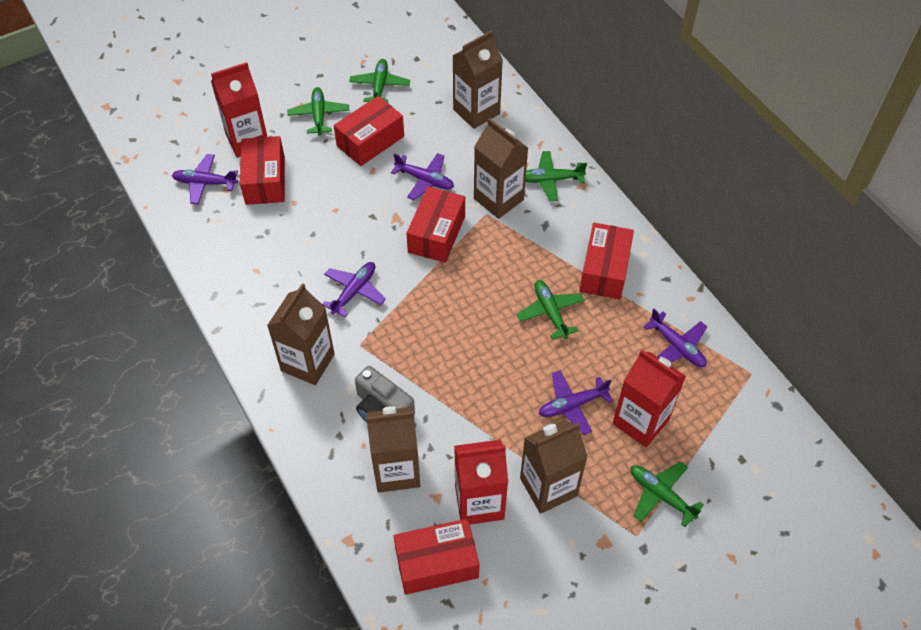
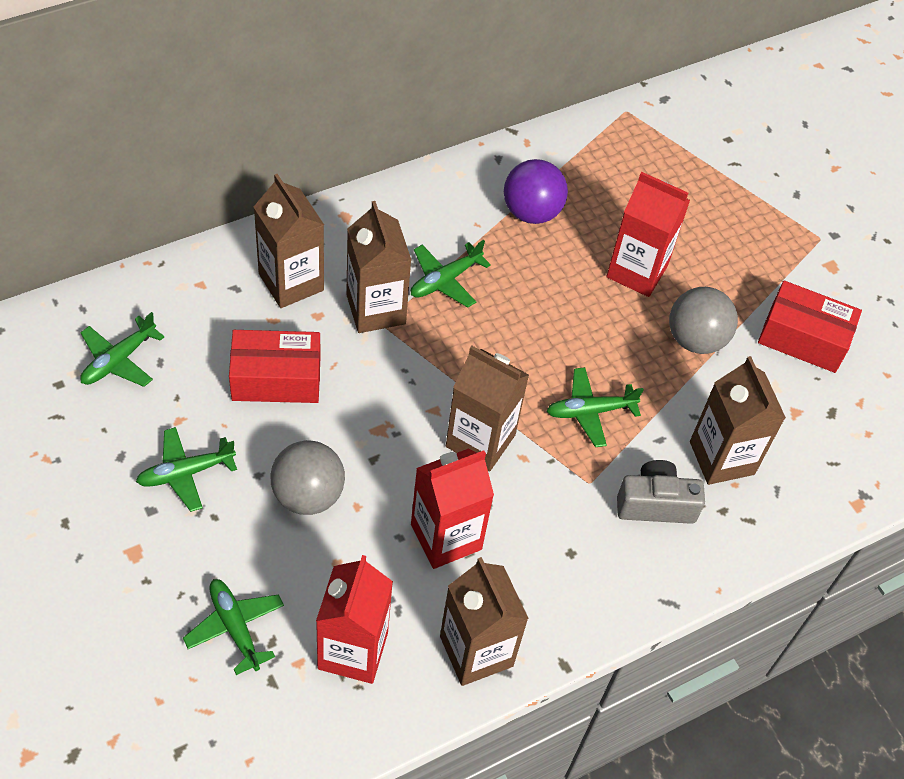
grey ball: none = 0 -> [271,440,345,515] [669,287,738,354] = 2
purple ball: none = 0 -> [504,159,568,224] = 1
purple plane: [172,154,238,205] [322,262,386,317] [391,153,454,200] [539,370,613,435] [643,309,707,367] = 5 -> none = 0
red box: [240,136,285,205] [334,96,404,166] [394,519,480,595] [406,187,465,263] [580,223,634,299] = 5 -> [229,330,321,403] [758,280,862,373] = 2

